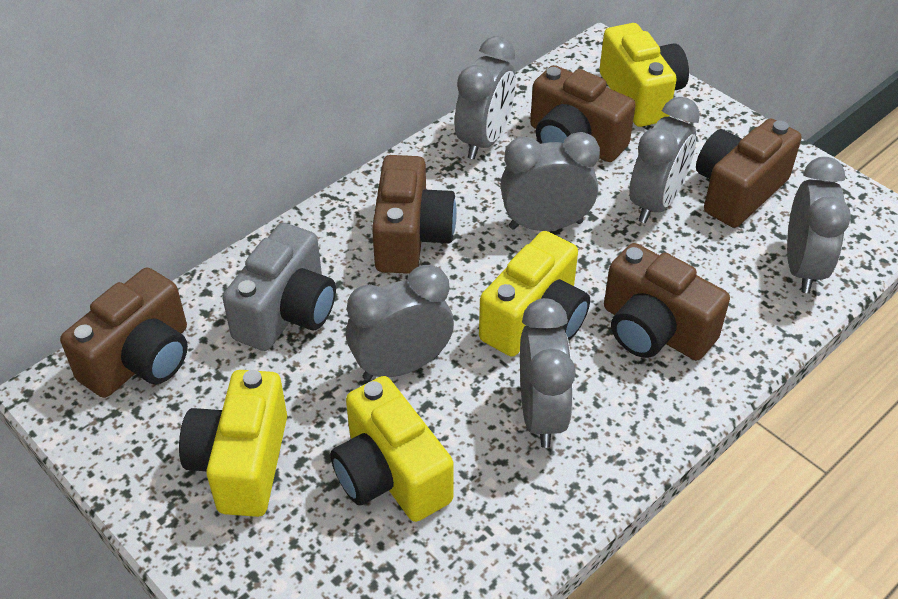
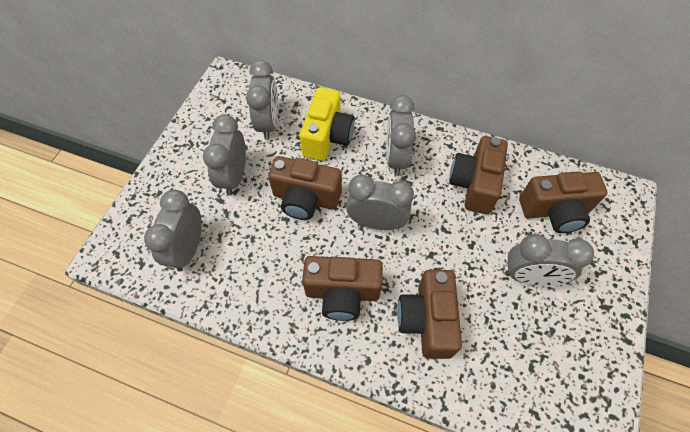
grey camera: [223,223,336,351] = 1 -> none = 0
yellow camera: [179,370,287,517] [330,376,454,522] [479,231,590,357] [599,23,689,127] = 4 -> [300,87,355,161] = 1

